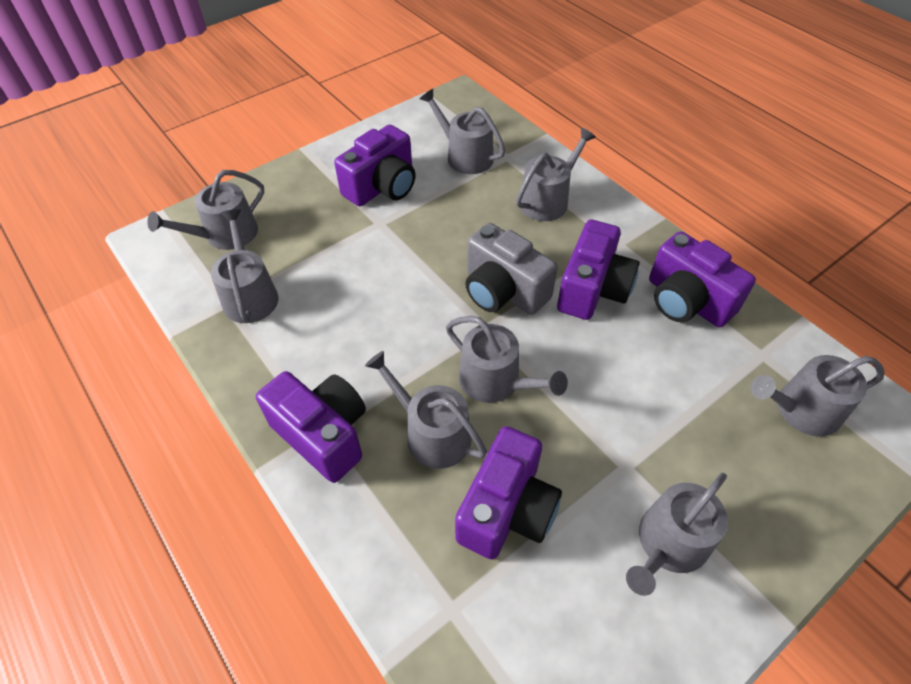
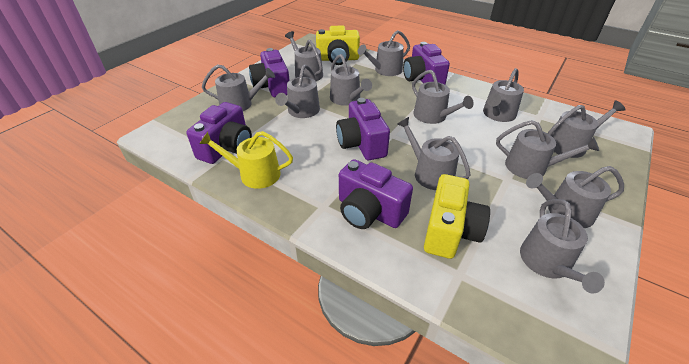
grey camera: [465,223,558,315] = 1 -> none = 0
grey watering can: [147,170,264,250] [211,209,279,323] [365,351,487,469] [420,89,505,174] [446,316,568,403] [516,128,596,221] [626,473,728,596] [751,355,885,437] = 8 -> [202,64,275,111] [275,65,320,118] [285,31,323,81] [330,54,372,106] [358,30,410,76] [397,117,471,190] [412,70,474,124] [483,68,524,122] [496,120,599,179] [520,199,605,294] [526,166,624,228] [548,100,626,158] = 12
yellow camera: none = 0 -> [316,26,360,65] [424,174,490,259] = 2
yellow watering can: none = 0 -> [199,131,293,189] = 1

